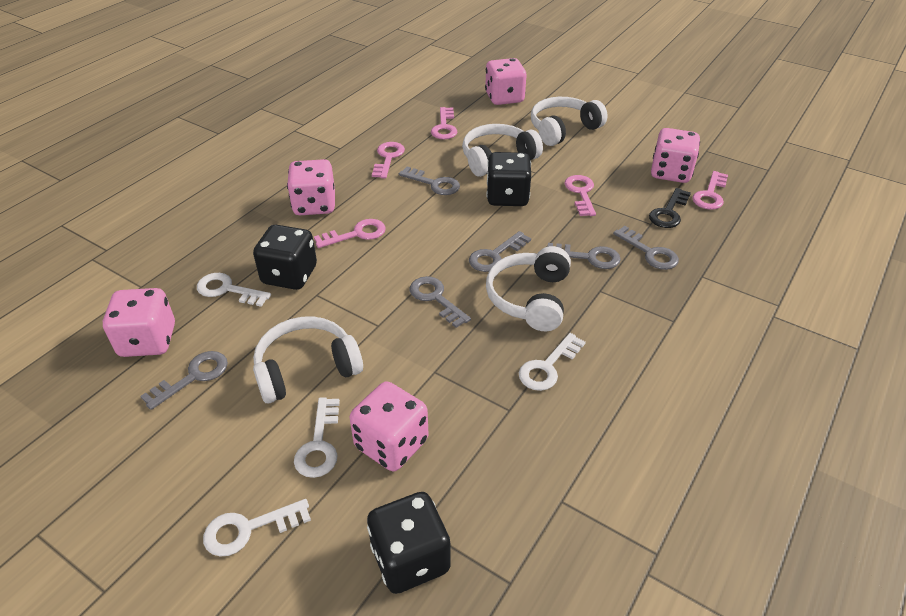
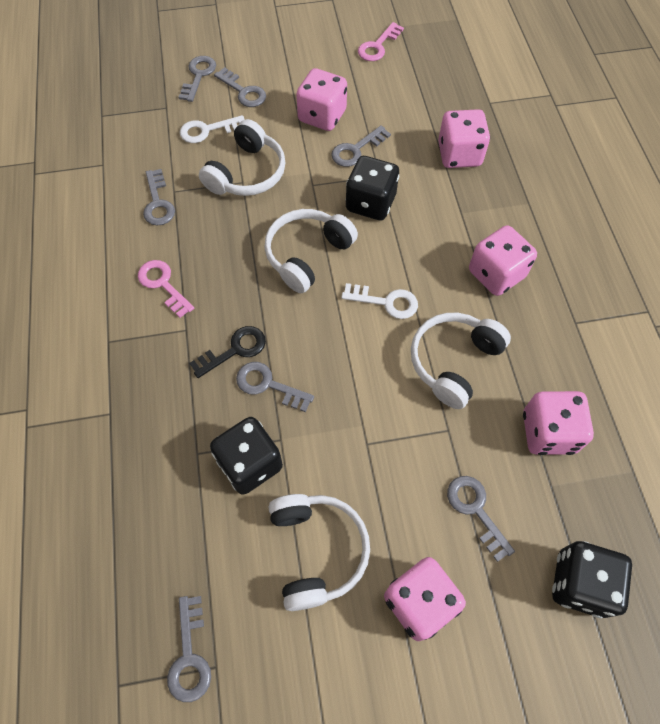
grey key: [140,351,228,410] [399,166,460,195] [410,276,471,328] [469,231,531,272] [548,243,621,269] [613,226,679,270] = 6 -> [143,169,175,226] [167,596,211,702] [178,56,216,102] [214,67,266,107] [236,362,314,412] [331,125,391,167] [447,476,515,562] = 7
pink key: [314,219,386,248] [372,142,405,178] [431,107,457,139] [564,175,596,216] [692,171,728,210] = 5 -> [138,260,194,318] [358,22,404,61] = 2
white key: [197,273,271,307] [203,499,311,557] [294,397,340,478] [519,333,586,391] = 4 -> [180,115,245,143] [341,283,418,319] = 2

